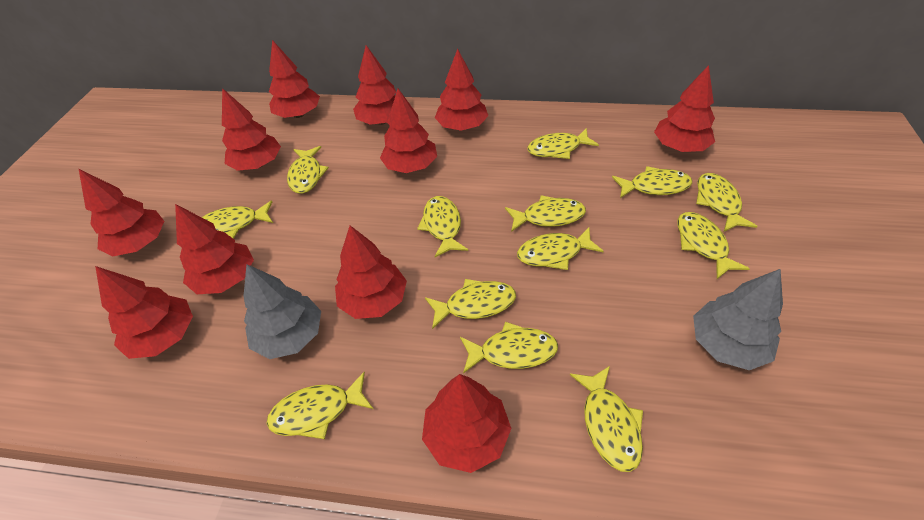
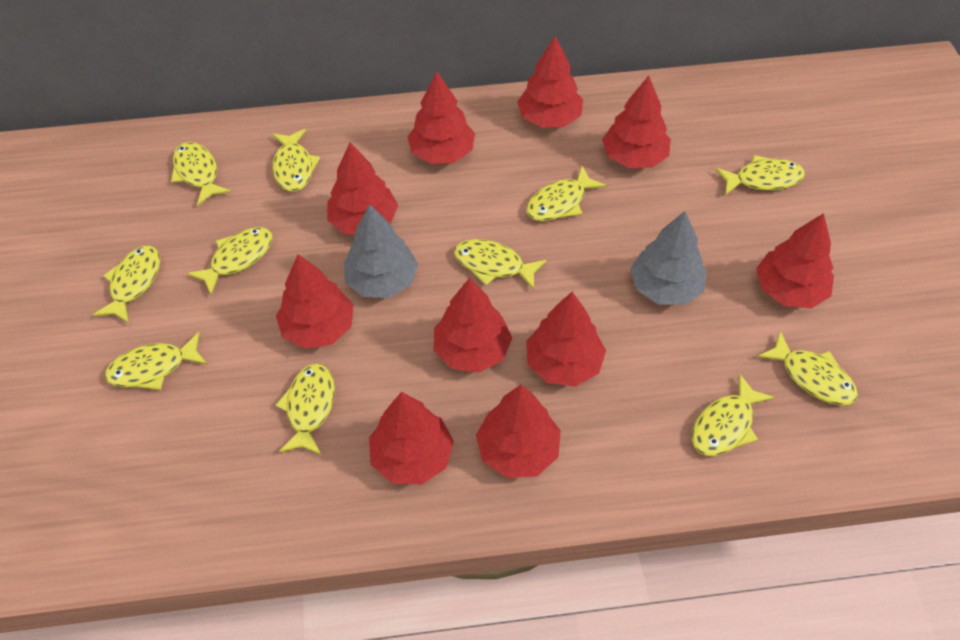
red tree: [78,168,164,256] [95,266,193,359] [175,204,254,294] [222,88,281,171] [269,40,320,118] [335,225,407,319] [353,45,396,125] [380,89,437,173] [422,374,511,473] [435,49,488,131] [654,65,715,152] = 11 -> [276,254,354,349] [327,142,398,235] [369,392,454,485] [407,72,475,164] [433,278,512,373] [476,385,561,478] [517,36,583,127] [526,292,606,386] [602,76,671,168] [756,213,834,308] = 10
yellow fish: [202,200,273,239] [266,372,373,439] [287,146,329,194] [417,196,468,257] [425,279,516,329] [460,322,558,373] [505,195,586,232] [517,227,604,270] [527,128,599,159] [570,366,643,472] [612,166,692,198] [677,212,750,279] [696,173,758,232] = 13 -> [93,246,160,323] [105,332,208,390] [171,142,231,206] [187,227,272,295] [272,129,320,192] [275,363,335,455] [454,239,547,290] [527,166,607,222] [692,373,775,456] [715,155,805,195] [757,331,858,406] = 11

